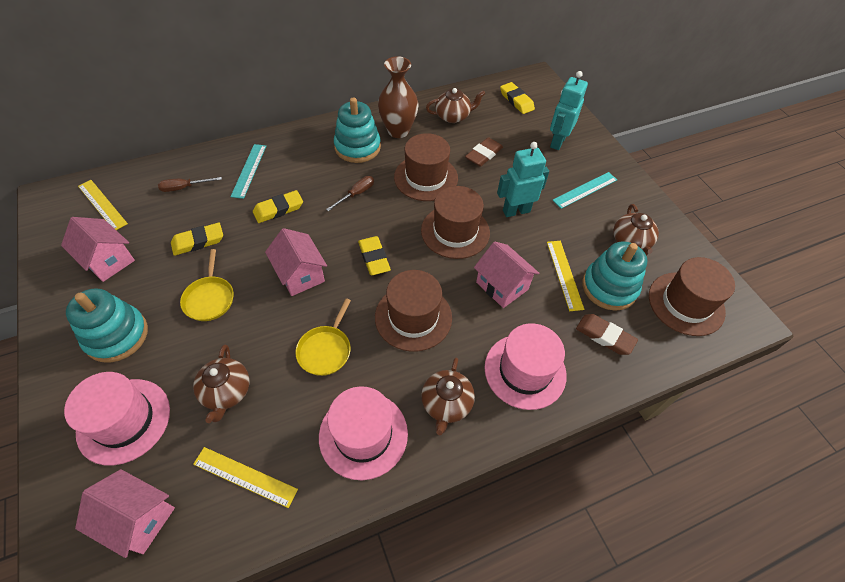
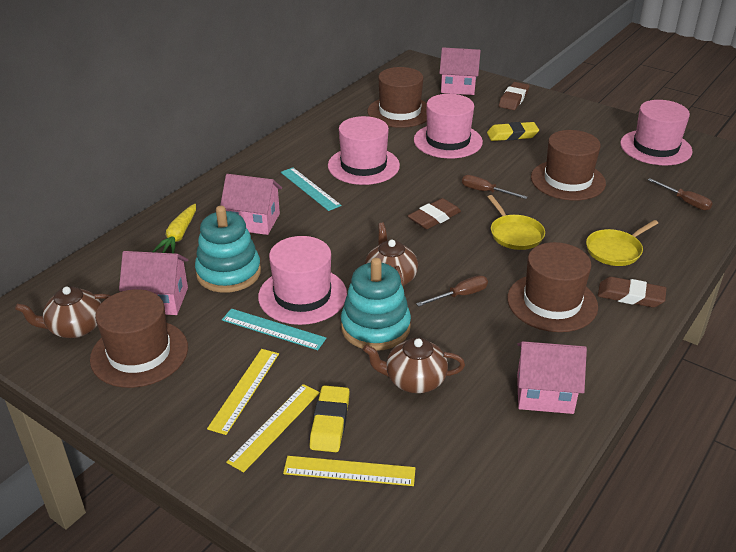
brown eraser: [465,137,503,167] [576,314,638,355] = 2 -> [408,198,461,229] [499,82,529,110] [598,277,666,308] = 3
brown screwdriver: [158,177,222,192] [326,176,374,211] = 2 -> [416,275,488,307] [462,175,527,199] [648,178,713,210] = 3
brown teapot: [193,344,250,423] [421,358,475,435] [426,88,485,123] [613,204,659,256] = 4 -> [15,287,111,338] [363,338,465,393] [365,223,418,287] = 3
brown vase: [378,56,418,138] = 1 -> none = 0
pink hat: [64,372,170,465] [319,386,408,480] [484,323,567,410] = 3 -> [258,236,347,325] [328,116,400,185] [414,94,483,158] [620,100,692,165] = 4
turquoise robot: [497,142,549,217] [550,71,588,150] = 2 -> none = 0
turquoise stacking toy: [66,288,148,362] [334,98,381,163] [582,241,647,311] = 3 -> [195,206,261,293] [341,258,411,351] = 2
yellow carrot: none = 0 -> [152,204,196,253] = 1
yellow eraser: [171,223,223,256] [253,190,303,223] [358,236,391,275] [500,82,535,114] = 4 -> [310,385,350,452] [487,122,539,141] = 2

